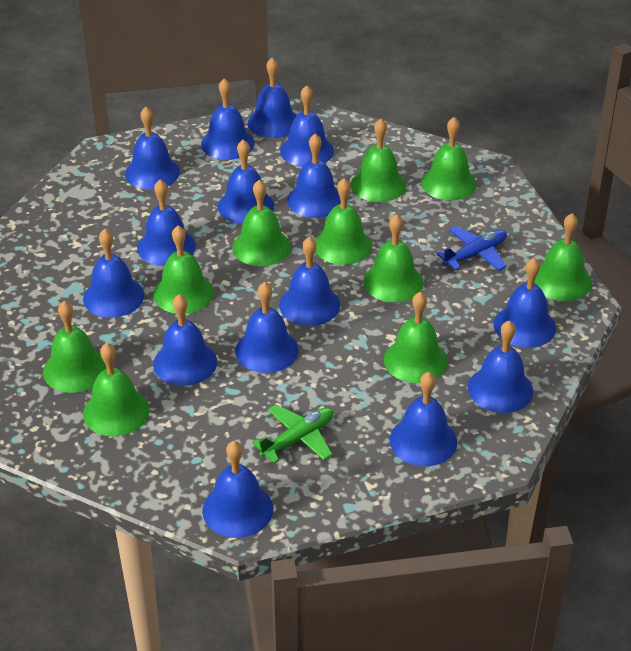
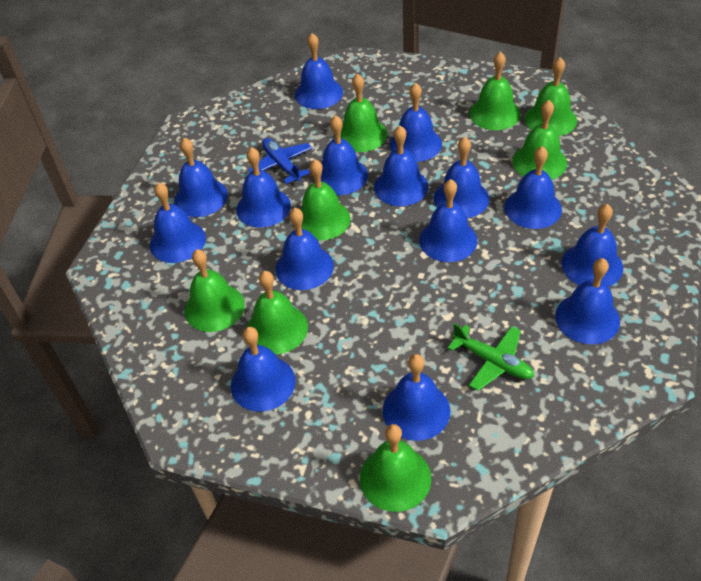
green bell: [43,301,107,393] [83,343,150,436] [153,226,214,314] [232,180,291,266] [315,178,372,265] [351,119,406,202] [363,214,423,302] [384,292,448,383] [421,117,477,200] [534,213,592,301] = 10 -> [185,249,245,332] [247,271,308,354] [300,159,351,241] [340,74,387,152] [360,424,431,512] [469,51,521,130] [512,100,567,180] [525,57,577,136] = 8

